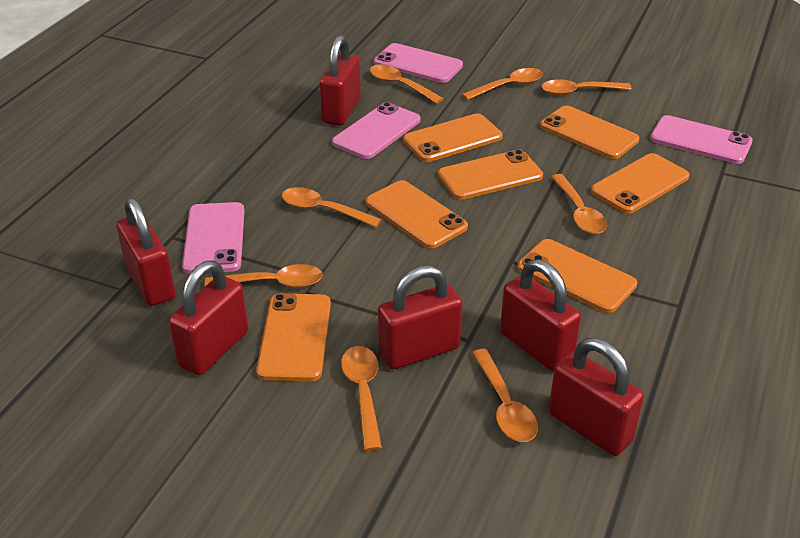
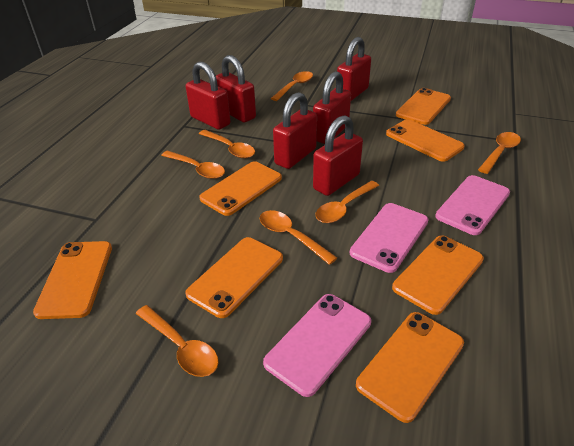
orange spoon: [205,264,323,288] [282,187,382,227] [341,346,382,451] [370,64,444,104] [462,68,543,100] [472,349,538,442] [542,79,632,95] [551,174,607,234] = 8 -> [136,305,219,377] [161,151,225,179] [199,130,255,158] [259,210,337,265] [271,71,313,101] [315,181,379,223] [478,132,521,174] = 7
pink phone: [182,202,244,274] [332,102,421,159] [374,43,463,83] [650,115,753,164] = 4 -> [263,294,371,397] [350,203,429,273] [435,175,510,235] = 3

